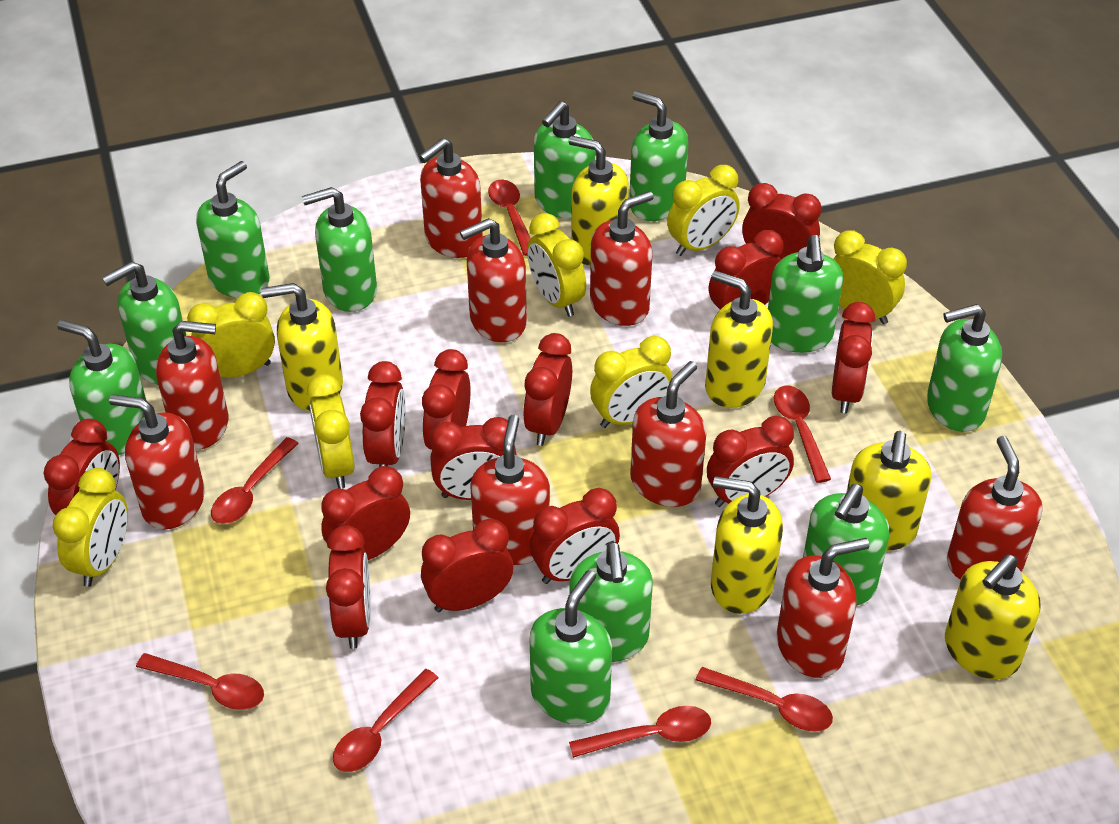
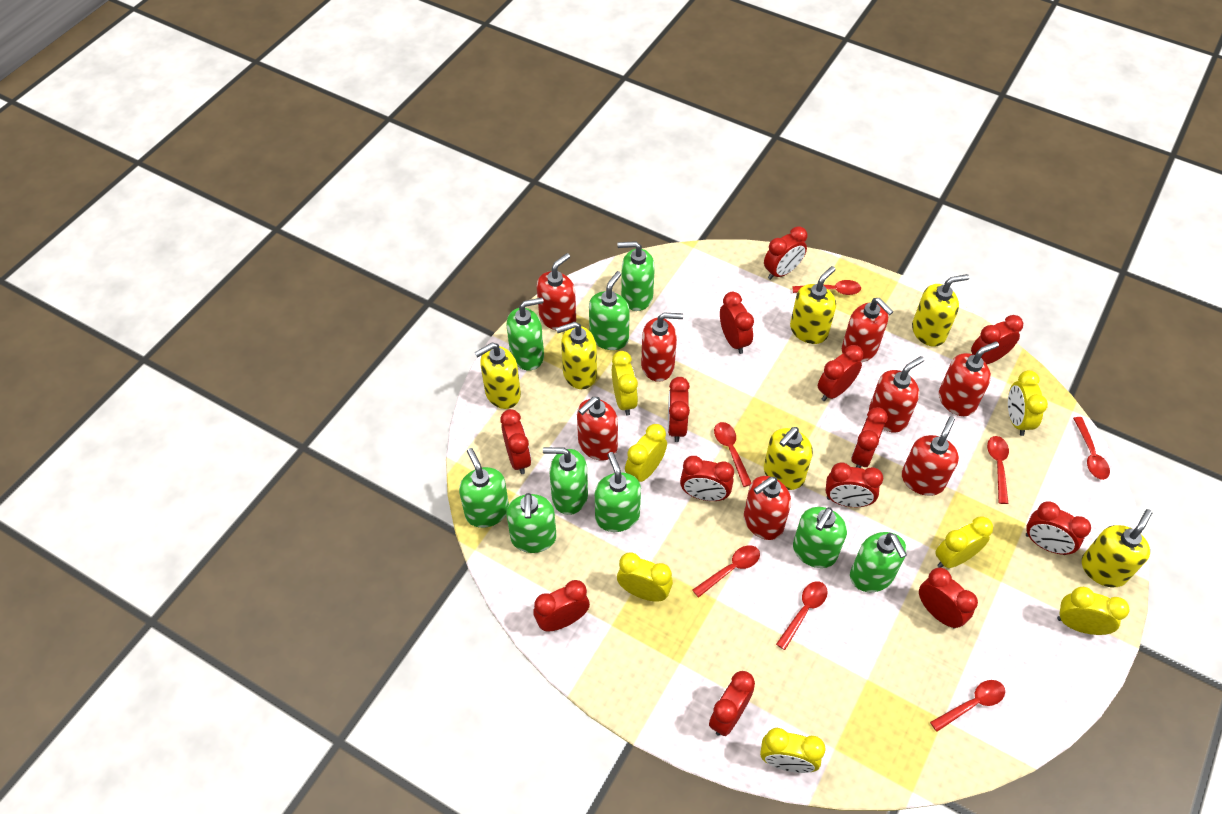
green soap dispenser: [57,320,147,455] [102,261,186,385] [196,161,269,298] [302,187,377,312] [530,570,612,724] [534,101,595,219] [569,542,653,662] [629,91,688,221] [768,235,843,353] [803,484,889,606] [927,304,1002,432] = 11 -> [459,448,509,528] [506,298,544,370] [506,493,556,553] [543,447,588,515] [589,271,630,350] [595,452,641,532] [617,241,655,311] [793,507,847,568] [850,532,907,592] = 9
red soap dispenser: [109,394,205,529] [156,321,229,450] [419,138,483,258] [460,218,527,342] [471,415,550,565] [590,191,654,326] [630,361,706,507] [777,538,869,678] [947,436,1042,580] = 9 -> [537,253,576,331] [577,397,618,461] [641,313,683,382] [744,476,791,540] [842,298,894,362] [869,356,924,432] [902,416,959,496] [939,341,999,416] = 8

